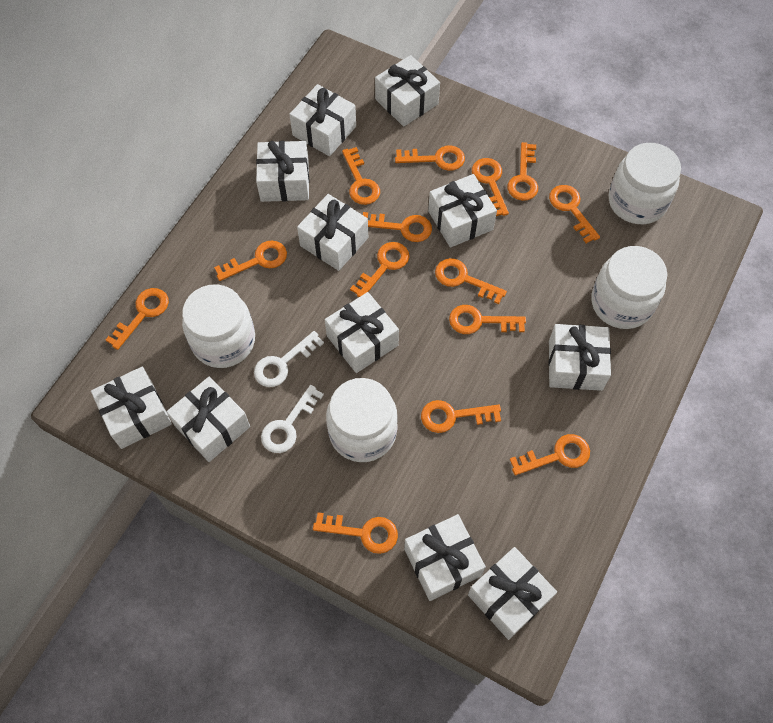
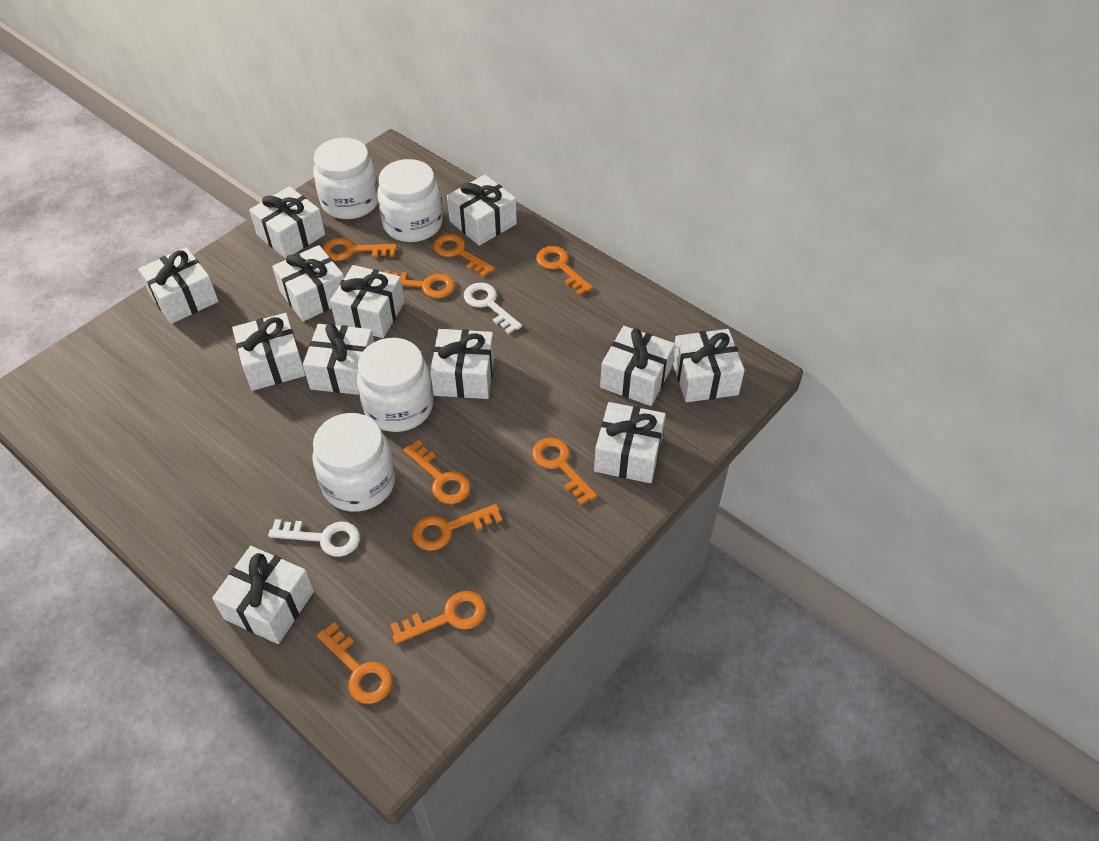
orange key: [105,288,169,350] [214,240,287,281] [313,512,398,554] [342,147,380,205] [350,242,409,297] [363,212,432,242] [395,145,465,171] [421,400,501,433] [435,258,507,304] [449,305,526,334] [472,158,509,216] [507,142,538,201] [510,434,590,475] [549,185,600,243] = 14 -> [317,622,392,704] [323,238,397,261] [385,271,455,298] [390,591,486,644] [403,440,471,504] [412,504,502,551] [433,234,495,278] [532,437,597,505] [536,246,593,295] = 9
white gift: [91,367,172,449] [166,377,250,462] [256,141,309,202] [289,84,356,156] [297,194,368,271] [325,292,399,373] [375,55,440,127] [404,514,486,601] [428,174,497,248] [468,547,557,640] [548,324,611,391] = 11 -> [138,247,218,324] [212,546,314,644] [232,313,305,391] [249,186,325,258] [272,245,344,321] [303,323,374,395] [330,265,405,338] [430,329,495,399] [447,174,517,246] [594,402,666,483] [600,326,675,406] [672,329,745,402] = 12

